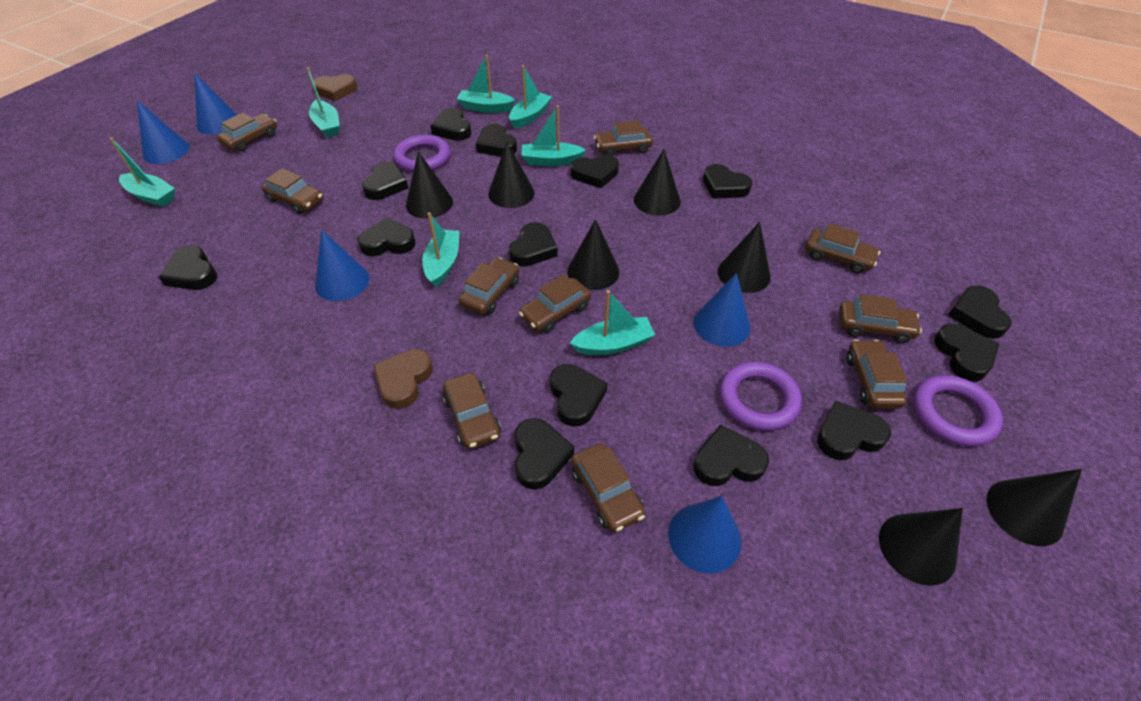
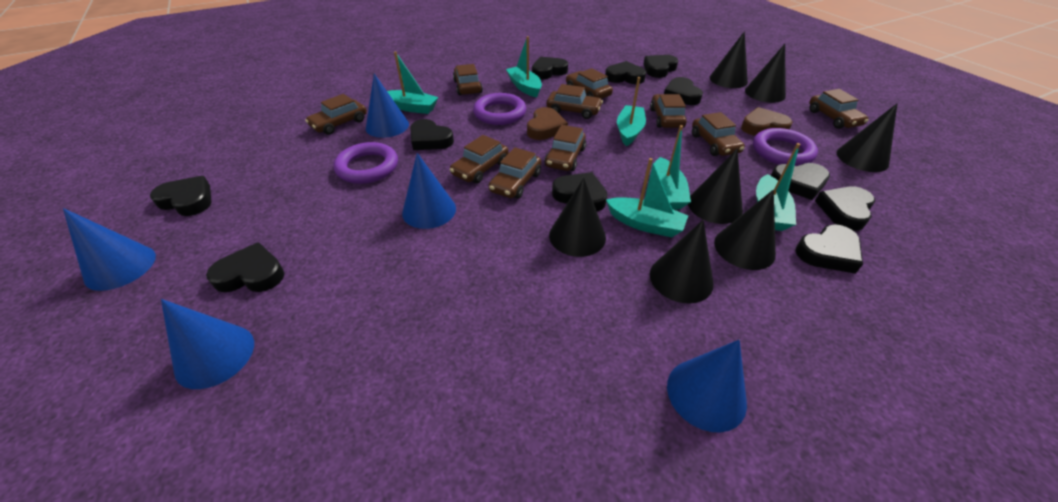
black heart: [159,246,217,290] [358,218,416,256] [362,161,408,200] [431,108,471,141] [476,124,517,157] [509,222,558,267] [514,418,574,489] [550,364,607,427] [571,155,619,188] [693,425,769,486] [703,164,752,199] [817,400,891,460] [934,324,999,382] [948,285,1012,339] = 14 -> [150,176,211,216] [206,242,284,292] [410,119,454,150] [532,57,568,79] [552,172,607,211] [605,61,646,84] [643,55,678,78] [664,77,703,105] [771,163,830,200] [795,224,863,274] [815,186,875,231] = 11
turquoise boat: [109,137,175,207] [306,68,340,138] [422,212,460,287] [457,55,515,113] [509,65,552,129] [521,105,586,166] [570,290,655,355] = 7 -> [387,51,438,114] [506,36,542,97] [606,158,688,237] [617,77,646,146] [654,125,691,209] [756,143,800,231] = 6

